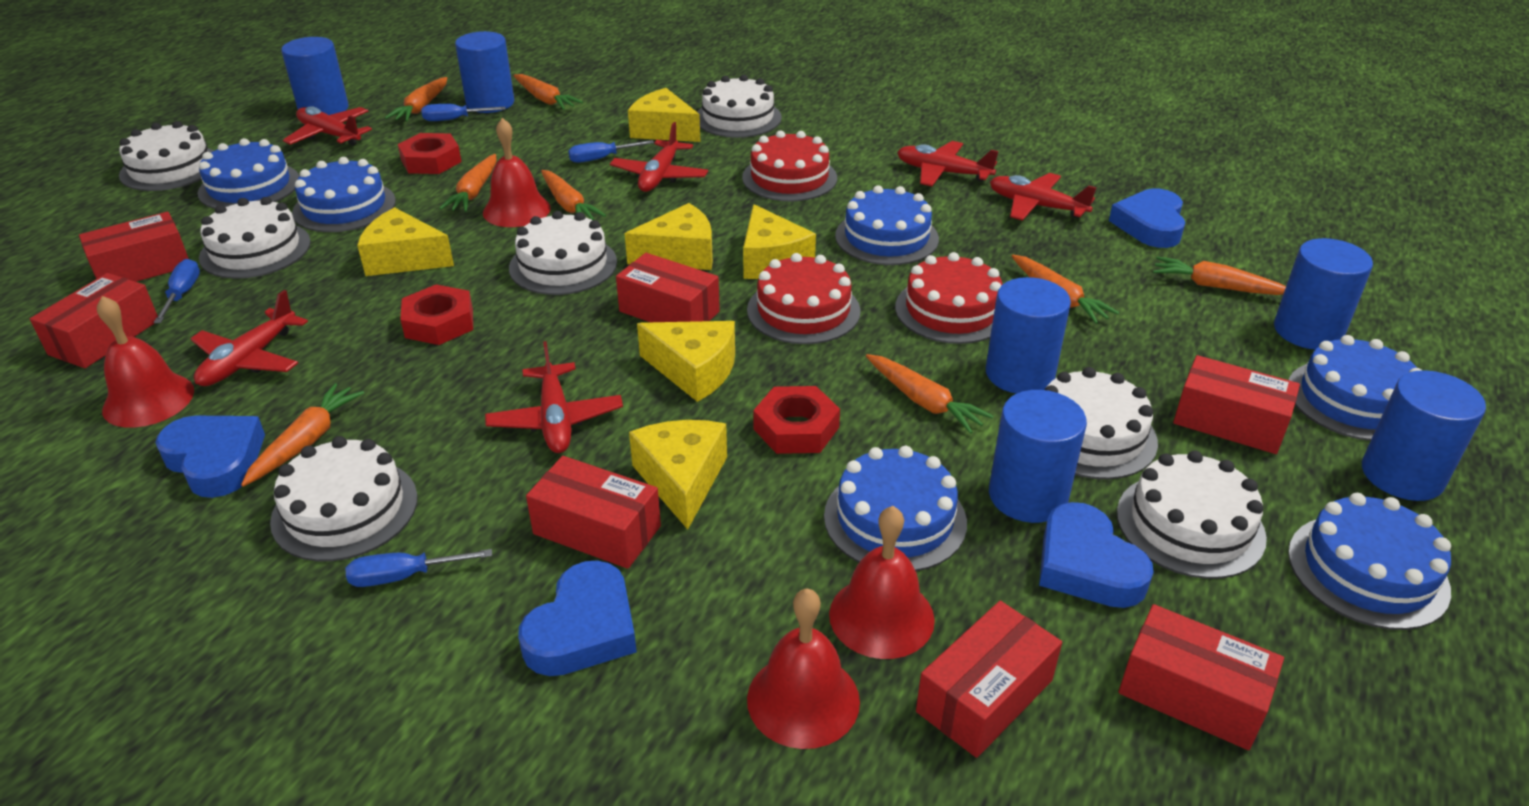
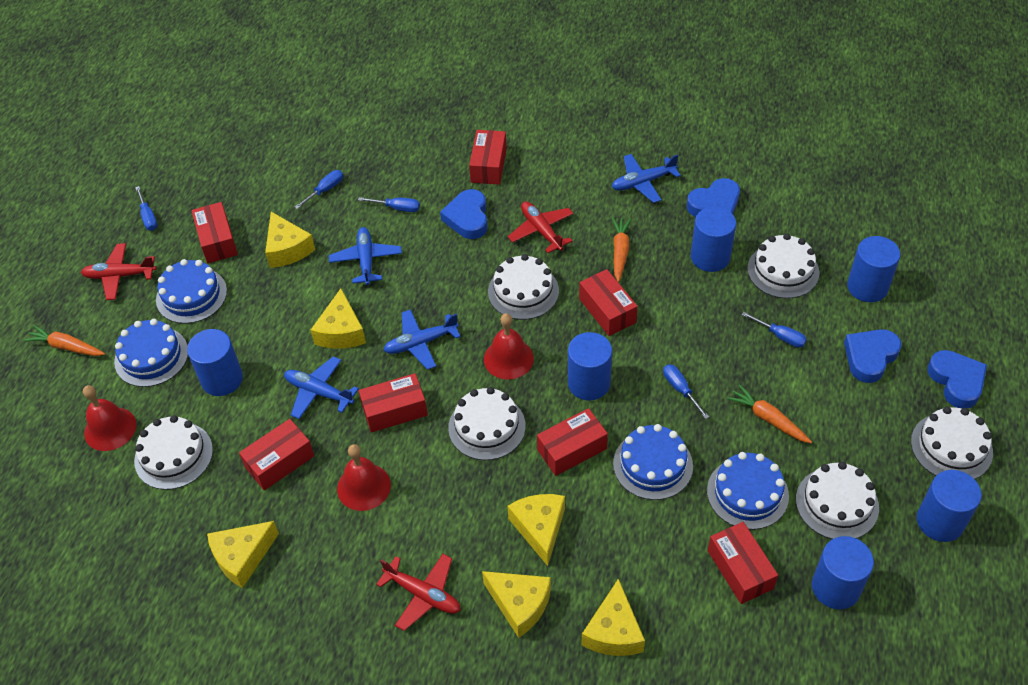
blue cake: [198,138,299,209] [292,157,396,232] [824,446,967,571] [835,185,939,265] [1288,493,1451,630] [1289,335,1422,441] = 6 -> [114,319,188,387] [156,259,227,324] [613,424,693,500] [707,452,789,530] = 4
blue plane: none = 0 -> [284,356,359,419] [329,227,402,285] [384,309,461,370] [612,154,681,203] = 4
blue screwdriver: [154,259,200,323] [346,549,492,587] [422,104,505,121] [568,140,654,163] = 4 -> [135,186,158,231] [295,170,343,209] [358,197,420,212] [663,364,709,419] [742,312,807,348] = 5
orange carrot: [241,383,364,487] [385,77,447,122] [439,154,497,212] [513,74,583,110] [541,170,606,220] [866,354,994,434] [1011,255,1119,324] [1153,256,1286,295] = 8 -> [23,325,105,356] [612,217,631,282] [727,384,812,443] = 3
red bell: [97,296,194,428] [483,118,551,227] [747,588,860,749] [829,506,935,659] = 4 -> [83,385,136,451] [337,444,391,511] [484,313,534,380] = 3
red cake: [742,130,837,201] [747,253,861,344] [895,252,1003,344] = 3 -> none = 0
red nut: [398,133,462,174] [400,284,473,345] [753,386,840,454] = 3 -> none = 0
red plane: [190,290,308,386] [283,106,372,146] [485,341,623,453] [610,122,708,192] [897,141,999,186] [990,173,1097,221] = 6 -> [81,243,156,300] [376,554,461,631] [508,201,574,253] = 3
white cake: [119,121,214,191] [199,197,311,279] [270,436,418,561] [509,211,617,295] [697,75,782,138] [1045,367,1158,479] [1117,450,1267,579] = 7 -> [134,415,213,490] [448,387,526,460] [488,254,559,320] [747,234,819,299] [796,462,879,539] [911,406,993,479] = 6

